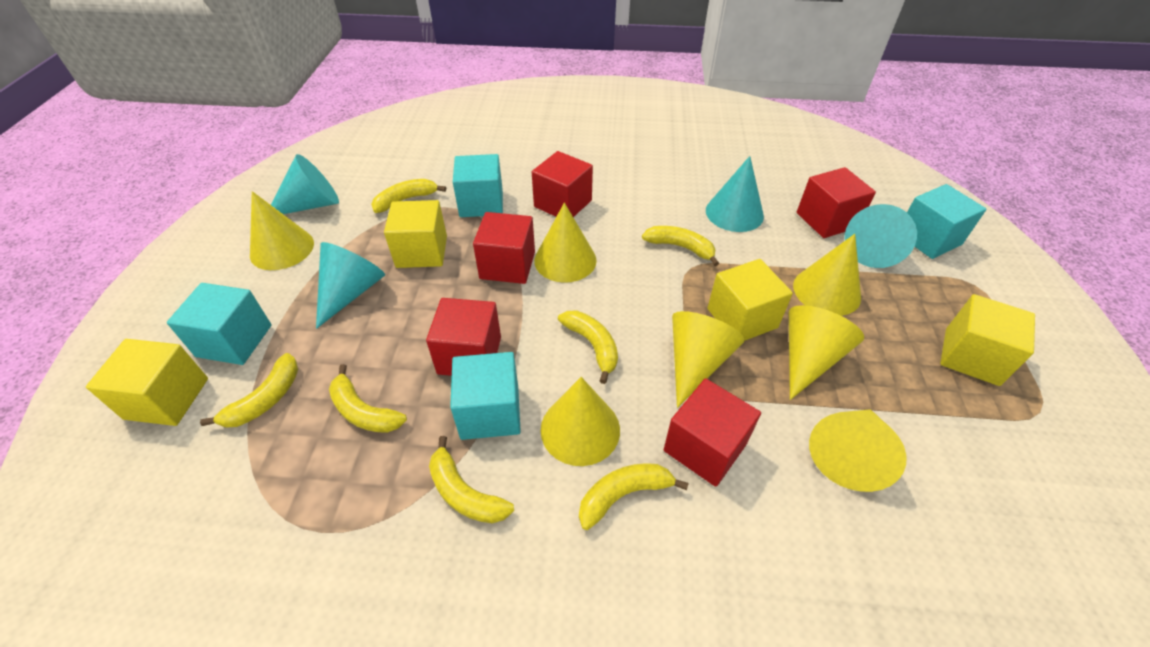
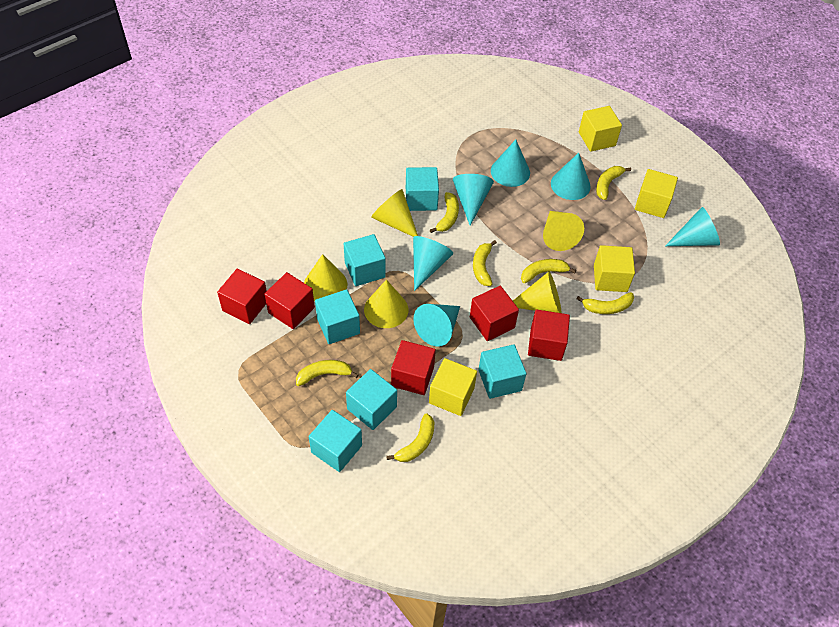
turquoise cone: [271,154,339,214] [316,242,385,329] [706,156,764,232] [845,204,917,268] = 4 -> [413,236,453,291] [413,304,460,347] [453,174,494,226] [491,140,530,187] [551,153,591,200] [665,207,720,246] = 6
turquoise cube: [167,283,271,365] [450,352,521,440] [453,154,503,217] [907,184,986,259] = 4 -> [309,410,362,472] [315,289,360,344] [344,234,386,286] [346,369,397,430] [406,167,439,211] [478,344,526,399] = 6
yellow cone: [250,191,314,270] [534,203,596,283] [540,377,620,466] [672,311,745,408] [789,305,864,400] [793,234,861,316] [809,409,906,492] = 7 -> [304,254,347,301] [364,280,409,328] [371,189,418,237] [513,272,561,313] [543,211,584,251] = 5

